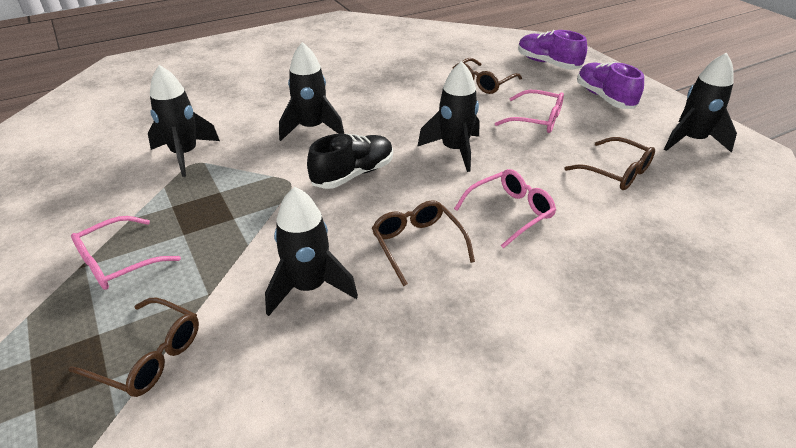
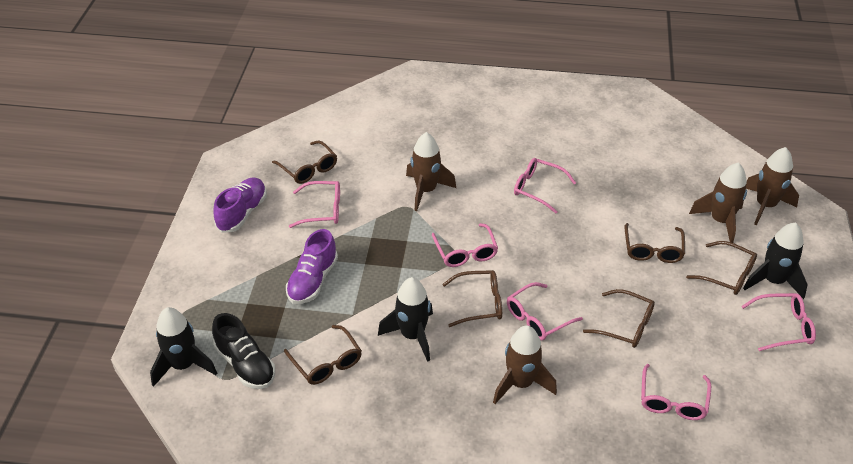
black rocket: [148,65,220,177] [265,186,358,316] [279,42,344,141] [417,61,479,172] [664,52,737,153] = 5 -> [150,307,217,387] [378,277,433,362] [743,222,808,299] = 3
brown glasses: [69,298,199,397] [372,200,475,286] [453,58,522,94] [564,137,655,190] = 4 -> [272,140,337,184] [284,325,362,385] [443,270,502,327] [583,289,655,348] [625,223,685,263] [686,241,757,295] = 6
brown rocket: none = 0 -> [406,132,456,211] [493,325,557,404] [689,162,747,243] [746,147,799,225] = 4
pink glasses: [71,216,181,290] [454,169,556,249] [495,90,564,133] = 3 -> [289,181,340,228] [432,223,498,267] [507,282,583,340] [514,158,576,213] [641,364,711,420] [741,293,816,351] = 6

